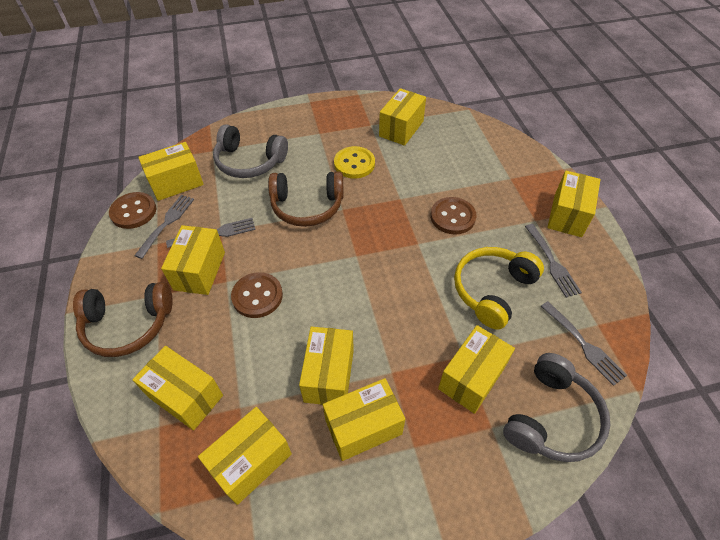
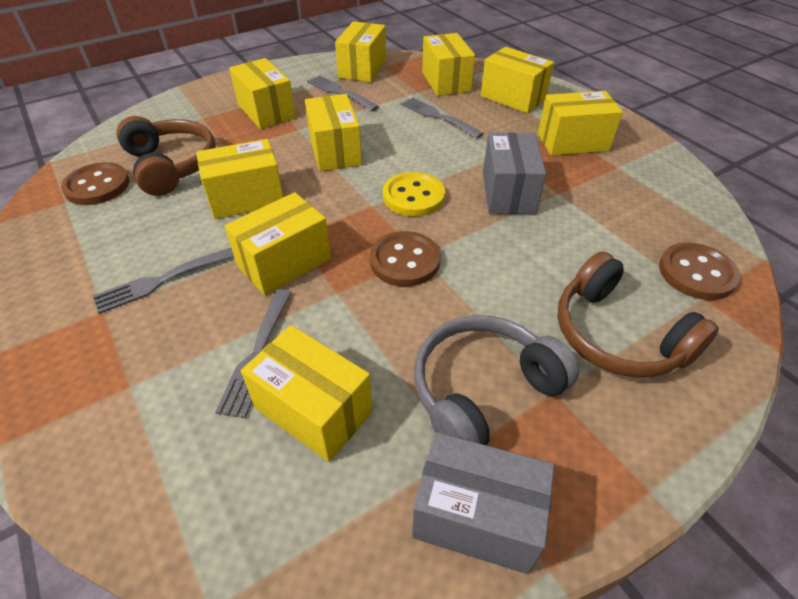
grey box: none = 0 -> [412,432,555,574] [483,132,546,214] = 2
grey headphones: [213,124,288,178] [503,353,610,462] = 2 -> [414,315,579,445] = 1
yellow headphones: [454,247,544,330] = 1 -> none = 0

